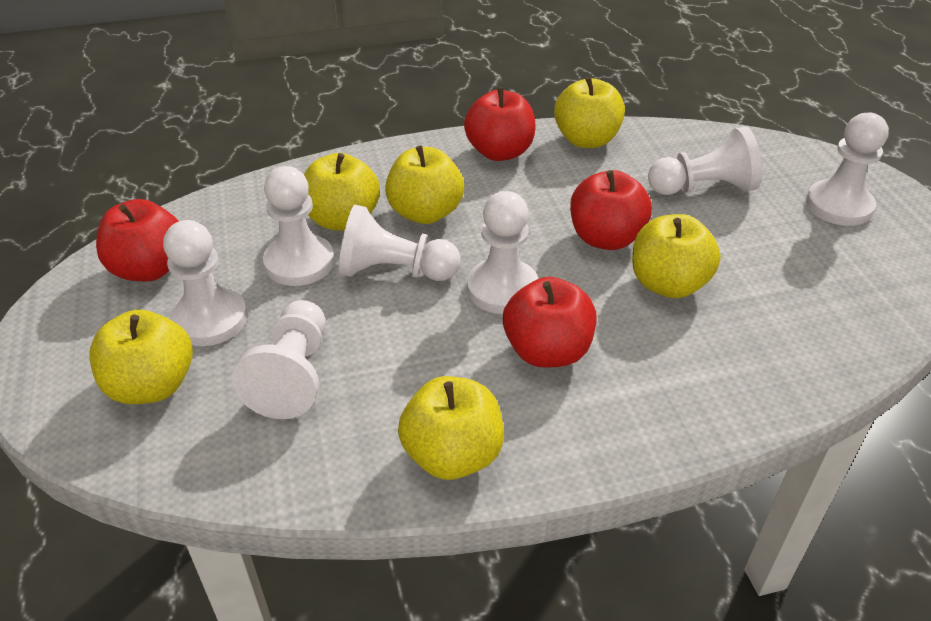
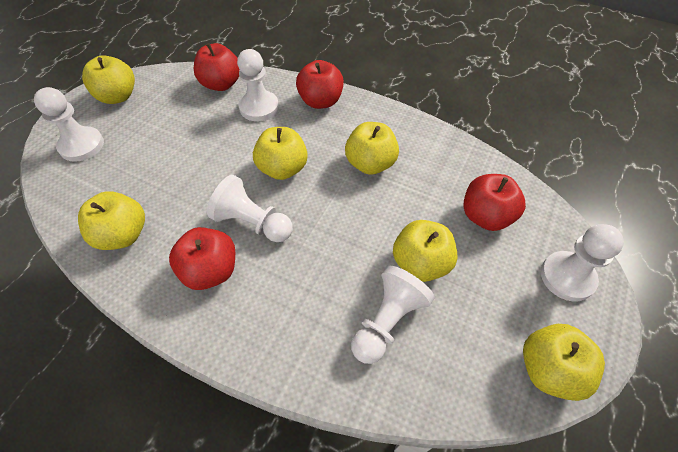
white pawn: [163,220,248,346] [232,300,325,419] [263,166,334,286] [339,204,461,281] [467,191,538,314] [648,127,762,195] [806,113,889,226] = 7 -> [34,87,104,162] [207,175,293,242] [237,49,279,121] [351,266,435,364] [541,224,624,301] = 5

